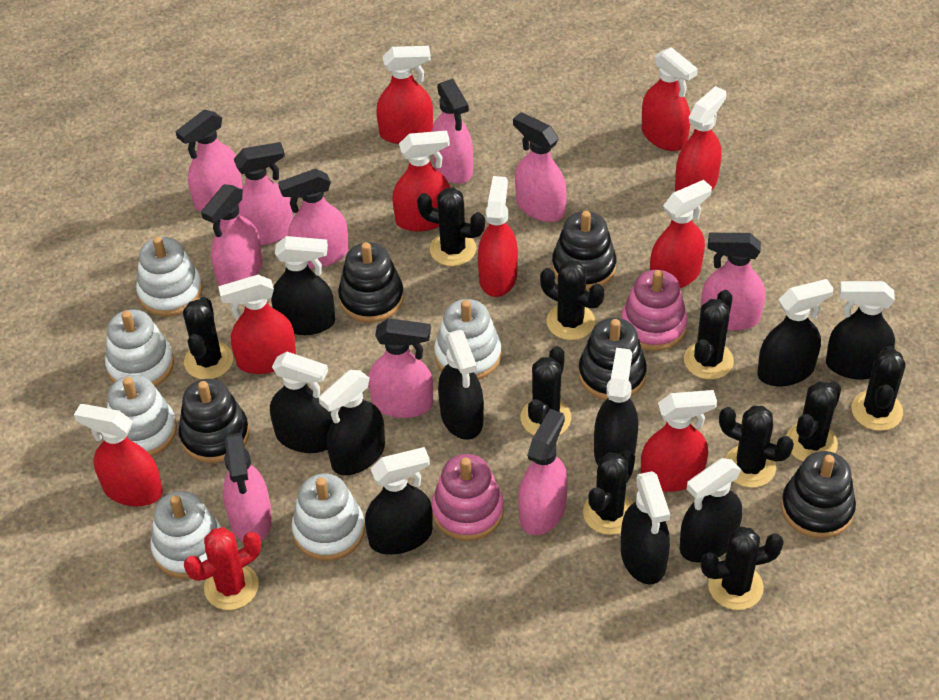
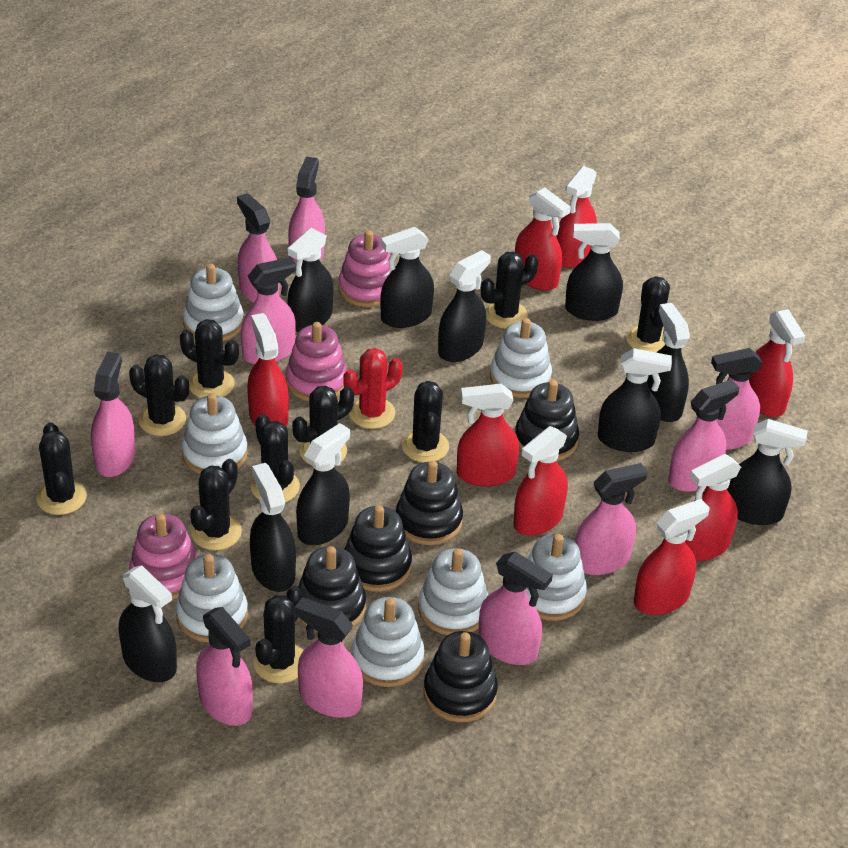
pink stacking toy: [432,454,504,541] [621,270,688,351] = 2 -> [129,513,198,600] [286,322,348,401] [338,230,392,307] = 3
red spray bottle: [74,404,163,506] [218,275,296,374] [376,46,433,144] [393,131,450,232] [478,176,518,297] [641,390,717,492] [642,47,698,151] [650,180,712,288] [675,86,726,192] = 9 -> [247,313,289,427] [457,384,519,487] [513,426,568,536] [515,188,571,291] [556,166,597,268] [634,499,710,615] [685,454,741,562] [749,309,806,417] = 8
white stacking toy: [105,310,174,387] [107,375,177,457] [136,237,203,316] [150,491,221,579] [292,473,365,561] [434,299,501,380] = 6 -> [176,554,248,643] [181,393,248,474] [183,264,244,341] [352,597,425,687] [418,548,488,635] [490,318,552,398] [526,534,587,621] = 7

